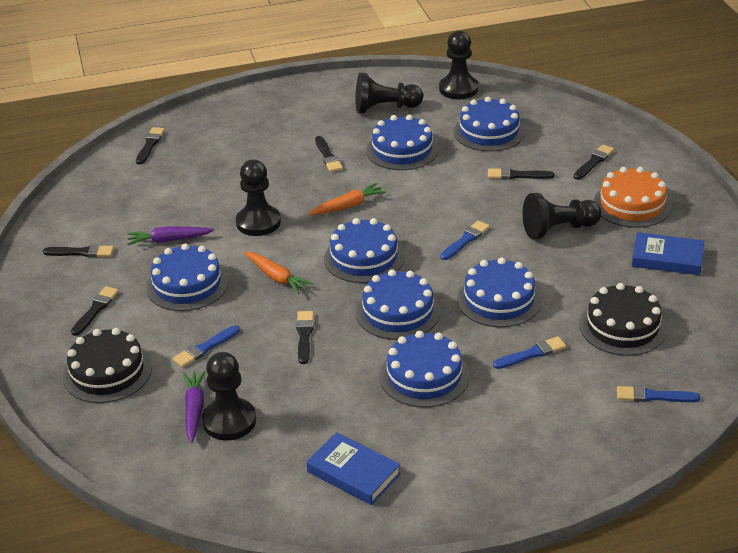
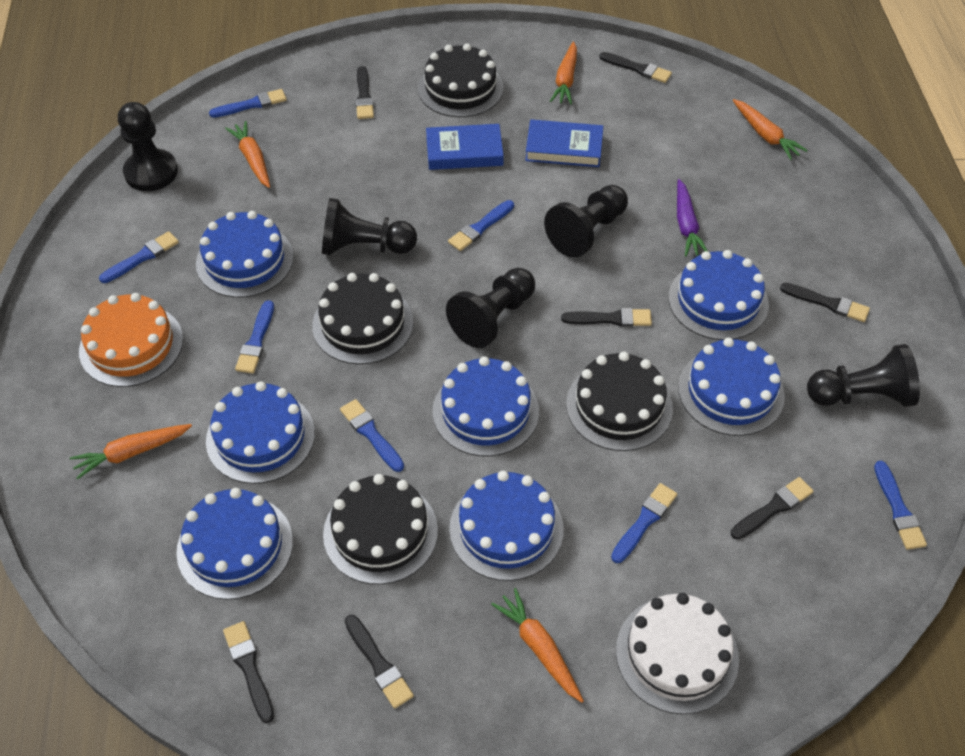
black cake: [63,328,152,403] [579,283,667,356] = 2 -> [312,273,413,364] [323,474,438,584] [418,43,504,117] [566,352,673,451] = 4
blue brush: [173,325,240,367] [440,221,490,260] [493,336,566,369] [617,386,701,402] = 4 -> [99,231,179,283] [209,89,287,118] [235,300,274,373] [340,399,404,472] [448,200,514,251] [611,483,677,563] [874,461,927,550] = 7
orange carrot: [244,251,313,294] [308,183,386,215] = 2 -> [70,424,192,480] [225,121,270,188] [491,588,584,703] [550,41,577,104] [733,99,808,160] = 5
purple carrot: [127,226,214,245] [183,371,206,443] = 2 -> [677,179,708,257] = 1
white cake: none = 0 -> [616,593,739,714] = 1

